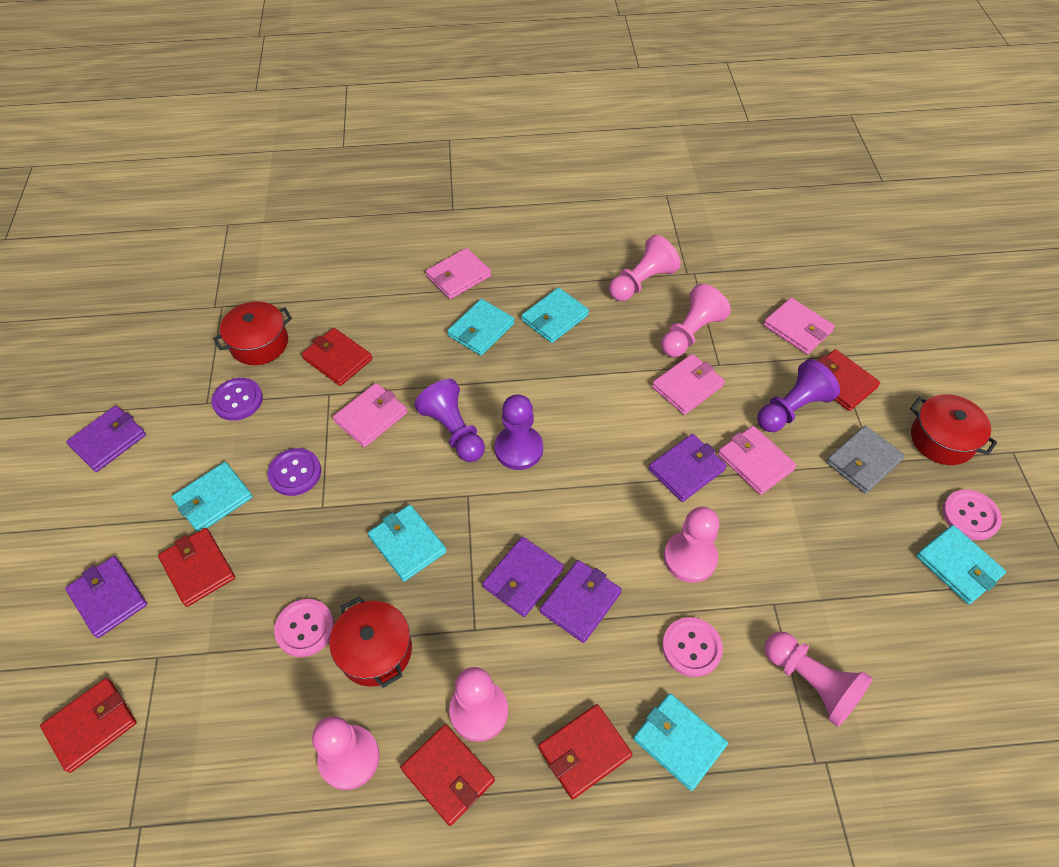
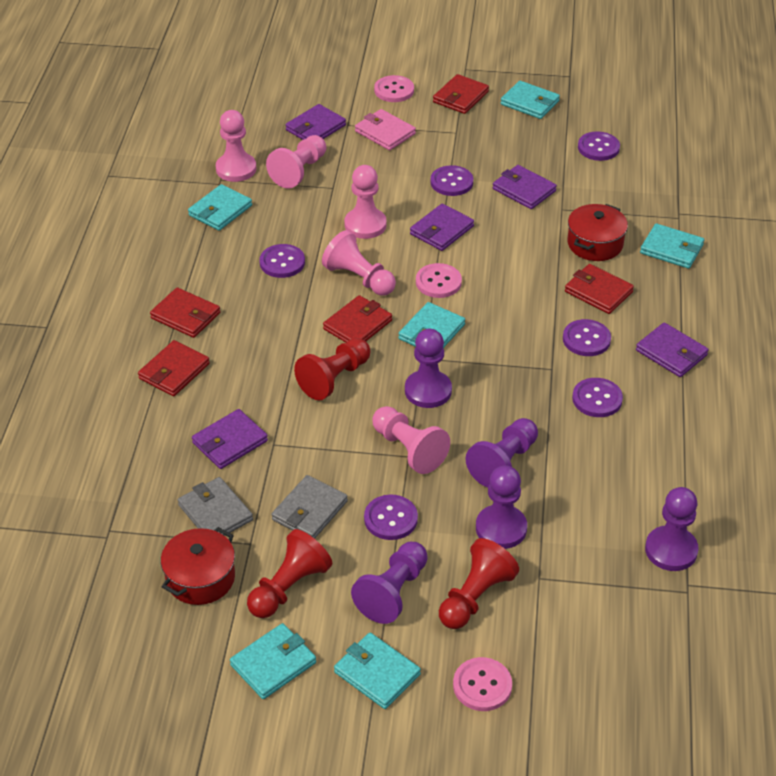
grey wallet: [826,425,905,494] = 1 -> [178,477,253,536] [271,475,348,539] = 2
pink pawn: [312,716,379,790] [449,667,508,742] [609,235,681,301] [661,284,731,357] [664,507,719,583] [765,632,873,727] = 6 -> [216,110,256,182] [266,135,326,189] [322,230,396,296] [344,165,387,239] [372,406,450,474] = 5
pink wallet: [333,383,408,447] [426,248,491,299] [652,354,725,415] [718,426,797,495] [764,298,835,354] = 5 -> [355,109,416,150] = 1
purple button: [212,378,263,421] [268,448,321,496] = 2 -> [259,244,305,278] [364,495,418,540] [430,165,473,196] [563,319,611,356] [572,378,623,417] [578,132,620,161] = 6
purple pawn: [414,379,485,462] [495,395,543,470] [757,359,840,432] = 3 -> [351,542,428,624] [405,329,452,408] [465,418,538,487] [476,465,527,549] [645,487,699,571] = 5
red pawn: none = 0 -> [247,529,332,618] [294,338,370,400] [439,538,519,629] = 3
red pot: [213,301,292,365] [329,596,412,688] [910,394,997,465] = 3 -> [161,527,235,605] [567,204,628,261] = 2
red wallet: [40,678,137,773] [158,528,235,607] [302,328,372,386] [400,724,495,826] [538,704,632,799] [817,349,880,411] = 6 -> [138,340,210,396] [150,287,220,338] [323,295,392,343] [433,74,489,114] [565,264,634,314] = 5

